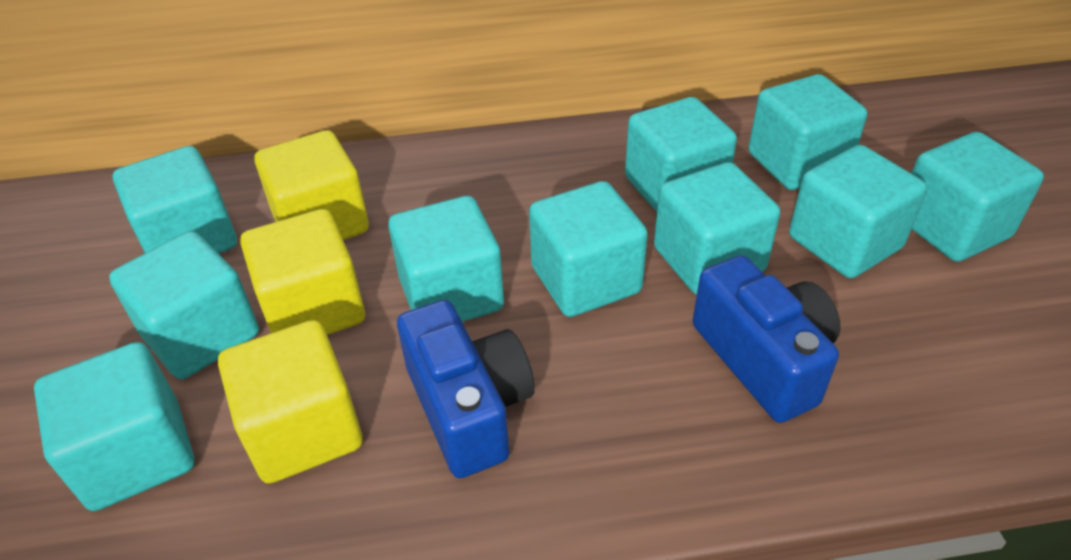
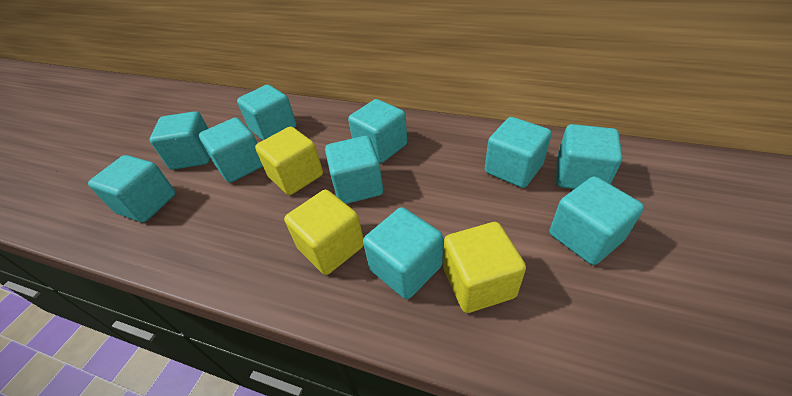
blue camera: [397,300,535,478] [692,255,840,423] = 2 -> none = 0

